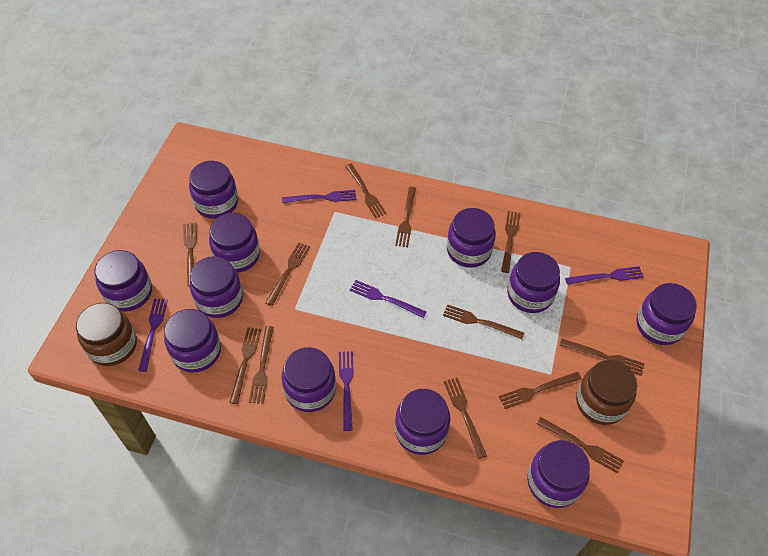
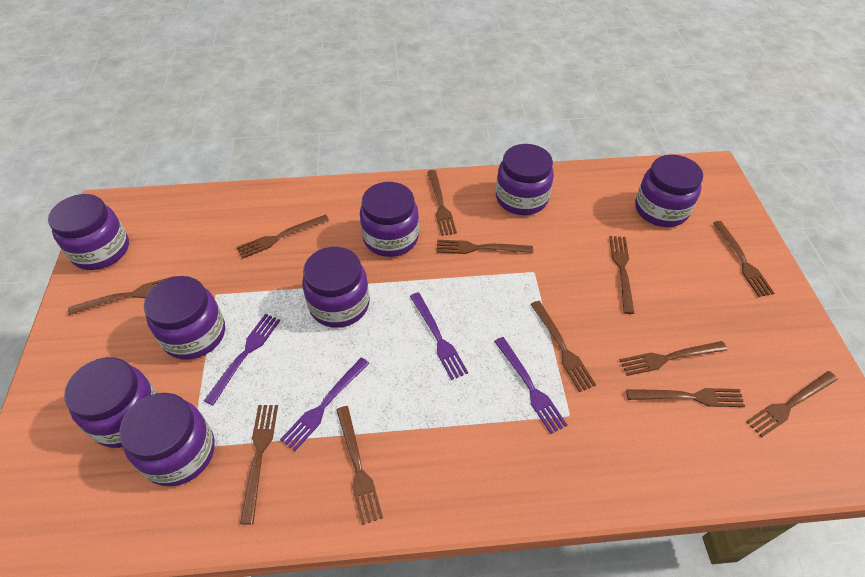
brown jar: [76,303,137,366] [576,360,638,425] = 2 -> none = 0
purple fork: [138,299,168,372] [282,190,357,203] [339,351,354,431] [350,280,427,318] [565,266,644,285] = 5 -> [204,314,281,405] [280,357,369,451] [410,292,468,380] [494,337,567,434] = 4
purple jar: [95,250,152,312] [164,309,221,373] [189,161,238,219] [190,256,243,318] [209,213,260,273] [282,347,336,412] [395,389,451,455] [447,208,496,268] [507,252,560,313] [527,440,590,508] [636,283,697,345] = 11 -> [48,194,129,270] [64,357,157,448] [119,393,215,486] [144,276,225,360] [302,247,370,328] [360,182,419,257] [496,144,554,215] [635,155,703,227] = 8

